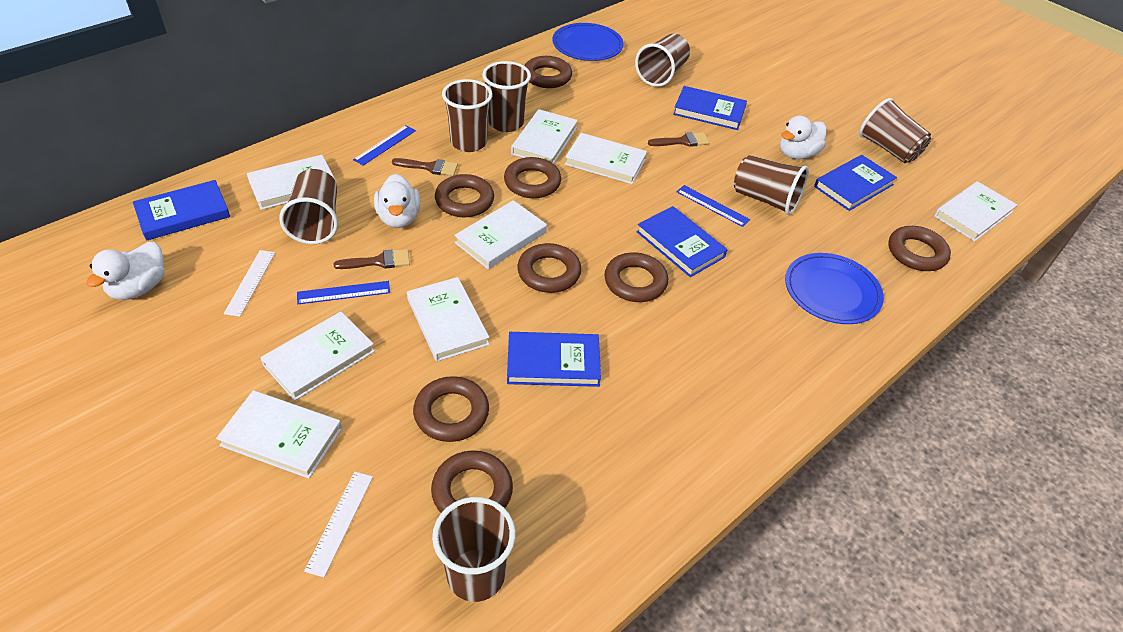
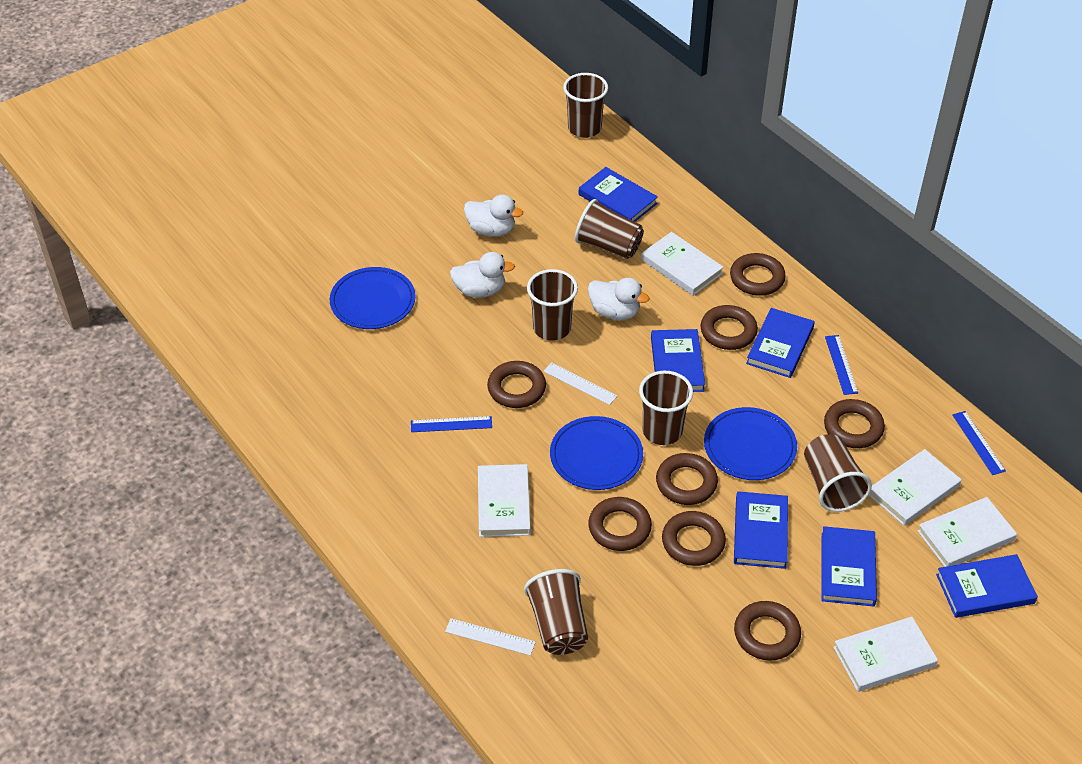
blue book: [133,180,230,241] [507,332,601,387] [637,206,728,277] [673,86,747,130] [814,155,897,211] = 5 -> [579,167,658,222] [651,329,705,392] [734,491,788,569] [746,308,815,378] [821,526,877,606] [936,554,1038,618] = 6
blue plate: [552,23,624,61] [785,253,884,324] = 2 -> [330,267,416,329] [550,416,643,490] [704,407,797,480] = 3
brown brush: [334,249,410,269] [392,158,458,176] [648,132,709,147] = 3 -> none = 0
brown cup: [279,169,338,244] [432,497,516,602] [442,79,492,152] [482,61,531,132] [635,33,690,87] [734,155,809,215] [859,98,931,163] = 7 -> [524,569,588,655] [527,269,578,341] [563,73,608,138] [575,199,644,259] [639,371,693,445] [804,434,872,512] = 6
white book: [216,390,342,479] [247,155,338,210] [260,312,375,401] [407,277,490,362] [454,200,547,269] [511,109,578,164] [565,133,647,184] [934,181,1017,242] = 8 -> [478,464,531,537] [641,232,724,296] [833,617,938,692] [869,449,962,526] [917,497,1017,567] = 5

